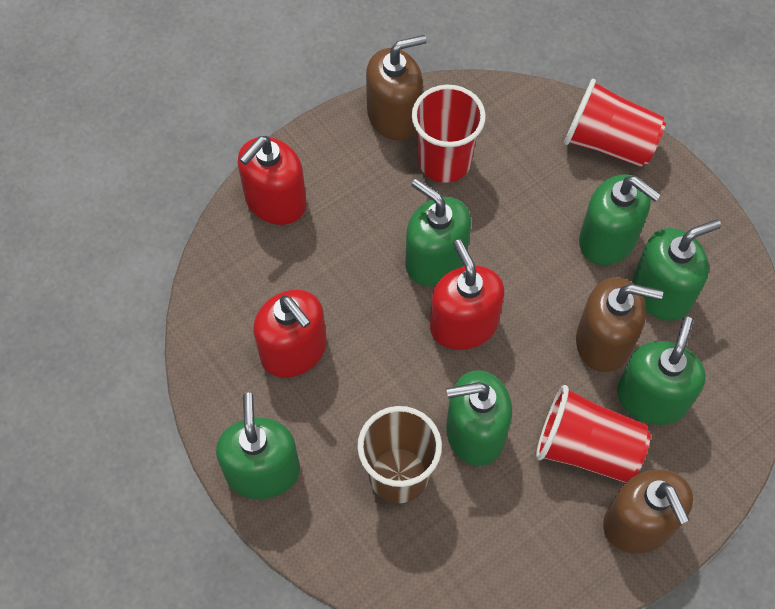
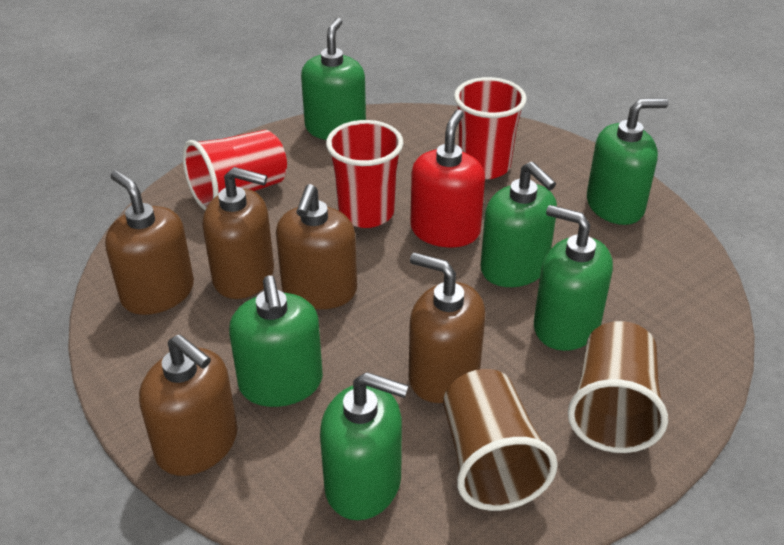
brown cup: [357,406,442,503] = 1 -> [443,369,558,511] [568,321,668,453] = 2
brown soap dispenser: [366,35,427,140] [576,277,663,372] [603,469,693,553] = 3 -> [105,170,194,315] [139,334,238,476] [202,167,274,299] [276,184,357,309] [409,252,485,403] = 5
red soap dispenser: [238,136,306,225] [253,290,327,378] [430,239,504,350] = 3 -> [410,109,485,247] = 1

